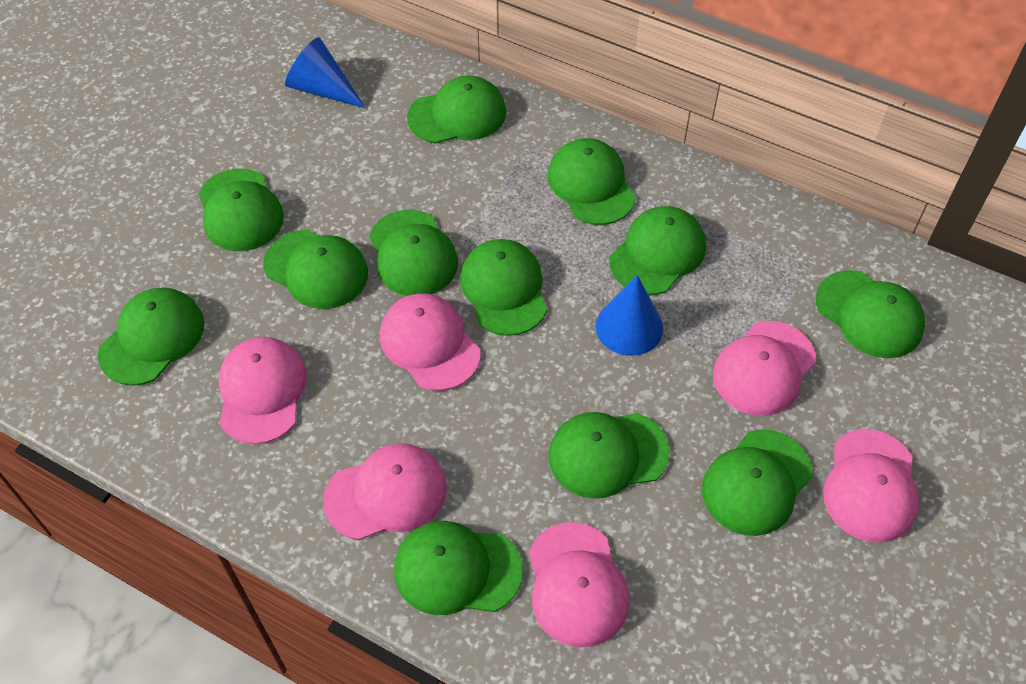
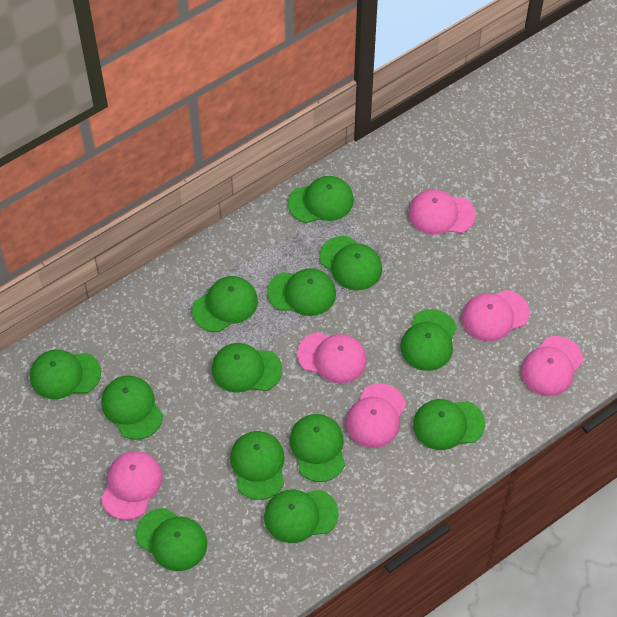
blue cone: [285,37,366,109] [596,275,663,356] = 2 -> none = 0
green cap: [98,287,204,386] [199,169,284,251] [264,230,368,309] [369,210,458,296] [394,521,523,615] [407,75,506,144] [460,239,547,336] [548,138,636,225] [548,412,670,499] [610,206,706,295] [702,430,812,536] [816,270,925,358] = 12 -> [30,349,101,399] [101,375,163,440] [136,508,207,571] [192,276,258,332] [212,343,282,392] [230,431,284,500] [264,489,338,543] [267,268,336,316] [288,176,354,223] [289,414,345,482] [319,236,382,291] [400,309,457,371] [413,399,485,450] = 13

